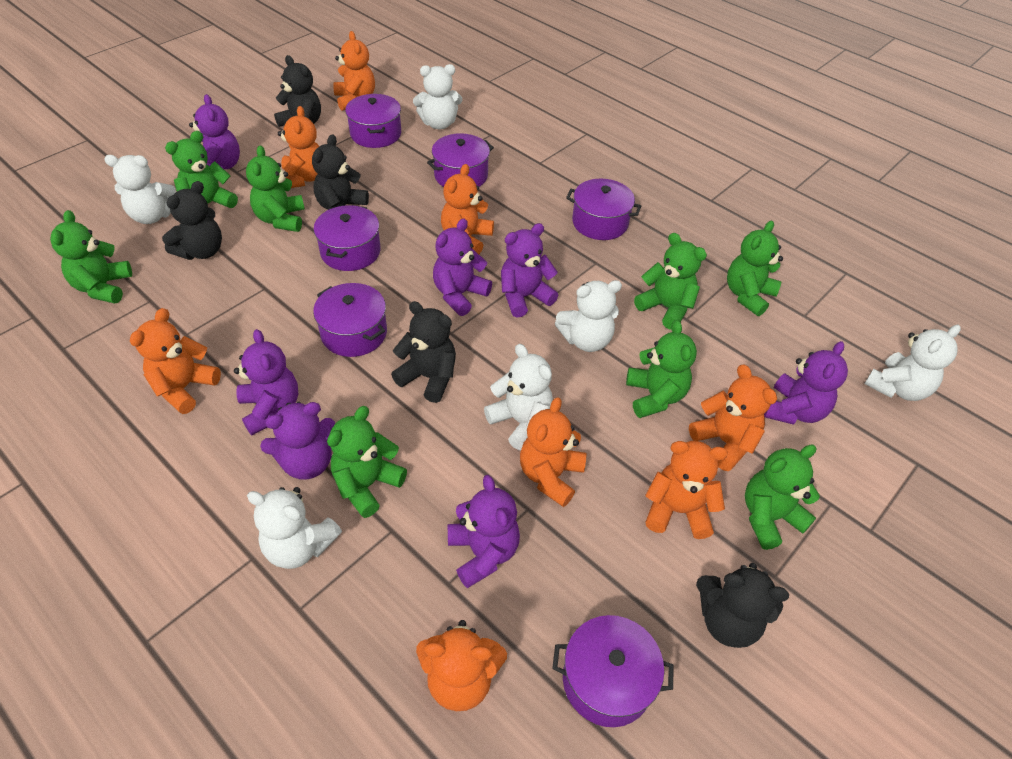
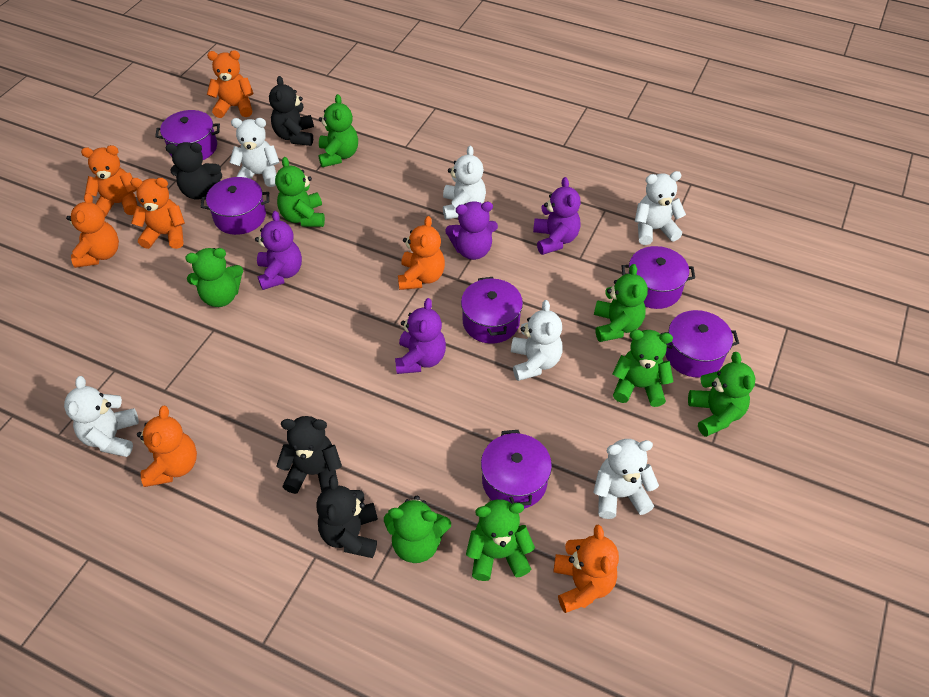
black teddy bear: [162,181,222,260] [274,55,321,127] [312,134,369,210] [391,301,456,403] [696,563,789,648] = 5 -> [166,142,222,200] [269,76,314,146] [277,416,342,494] [316,475,378,558] = 4
orange teddy bear: [130,308,221,414] [278,106,319,188] [333,31,375,111] [416,620,507,711] [441,164,494,254] [520,397,587,507] [645,441,728,539] [689,364,777,471] = 8 -> [66,193,119,268] [81,145,138,217] [130,178,185,249] [137,406,197,487] [207,50,254,118] [398,216,445,290] [554,525,619,613] = 7
purple teddy bear: [189,94,240,169] [234,329,298,435] [260,402,335,480] [433,219,492,316] [448,475,520,588] [501,223,558,318] [764,341,848,425] = 7 -> [255,211,302,290] [395,298,446,374] [445,201,498,260] [533,177,581,255] = 4

